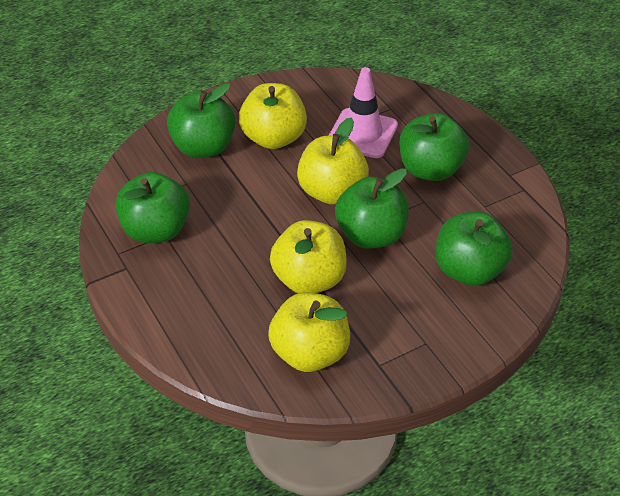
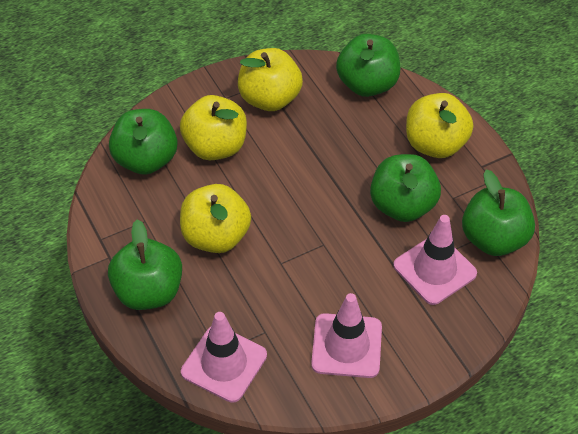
pink traffic cone: [329,67,398,158] = 1 -> [181,312,267,403] [311,293,382,378] [393,215,477,305] = 3

